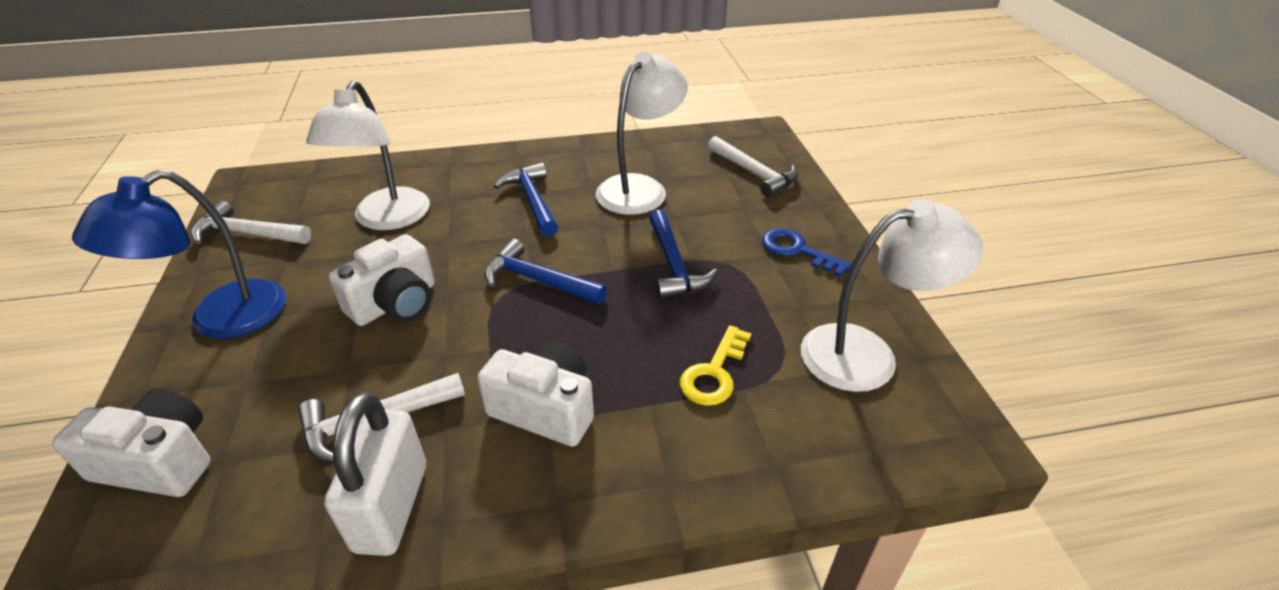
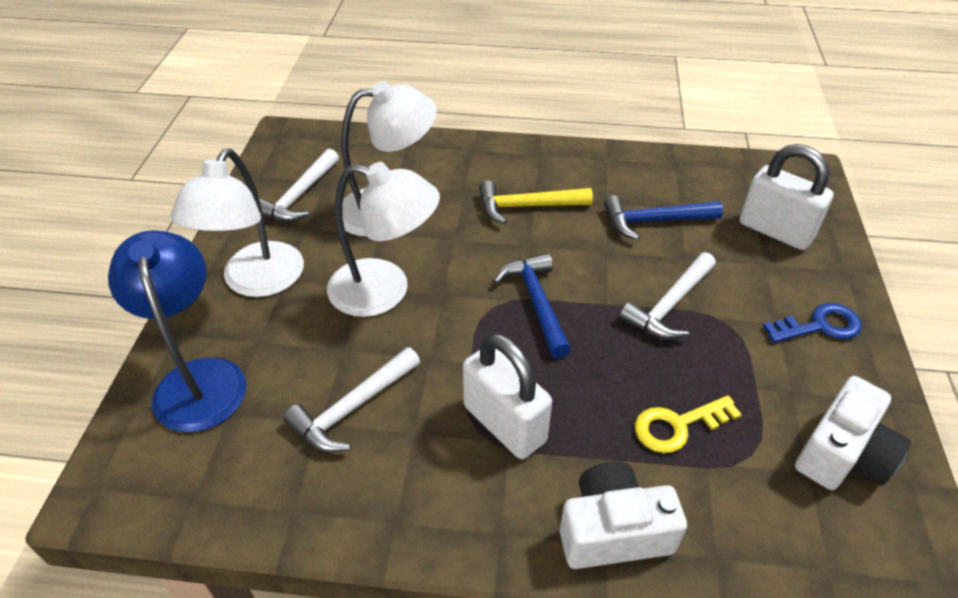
blue hammer: [484,239,607,304] [494,162,558,236] [649,210,718,299] = 3 -> [494,253,571,358] [604,195,723,240] = 2
white camera: [52,388,211,497] [329,234,435,326] [477,341,594,447] = 3 -> [560,461,687,569] [795,376,911,490] = 2
white padlock: [324,393,426,556] = 1 -> [463,333,552,459] [739,144,834,250] = 2
yellow hammer: none = 0 -> [479,181,593,224] = 1

